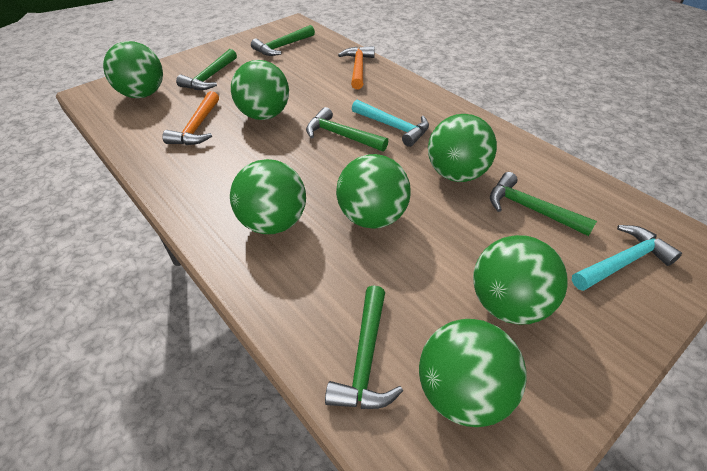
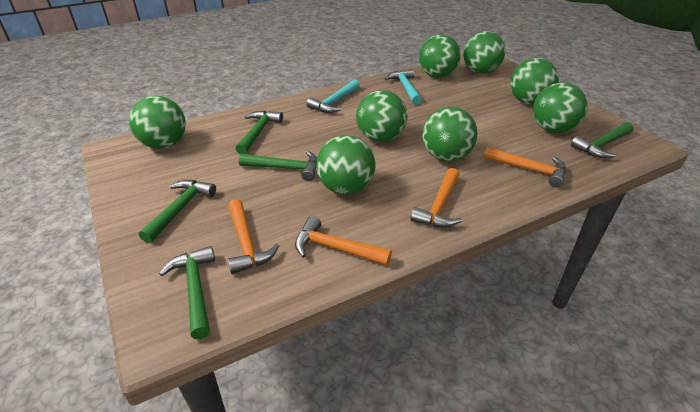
green ball: [103,41,163,98] [230,159,306,234] [231,60,289,120] [336,154,411,229] [419,319,527,427] [428,114,497,182] [473,235,567,325] = 7 -> [129,96,186,149] [316,135,375,195] [356,90,407,142] [419,35,461,78] [422,107,478,161] [463,31,505,74] [510,58,559,105] [533,82,588,133] = 8
orange hammer: [162,91,219,145] [338,46,375,89] = 2 -> [228,199,279,274] [295,216,392,265] [410,168,462,228] [484,147,566,187] = 4

